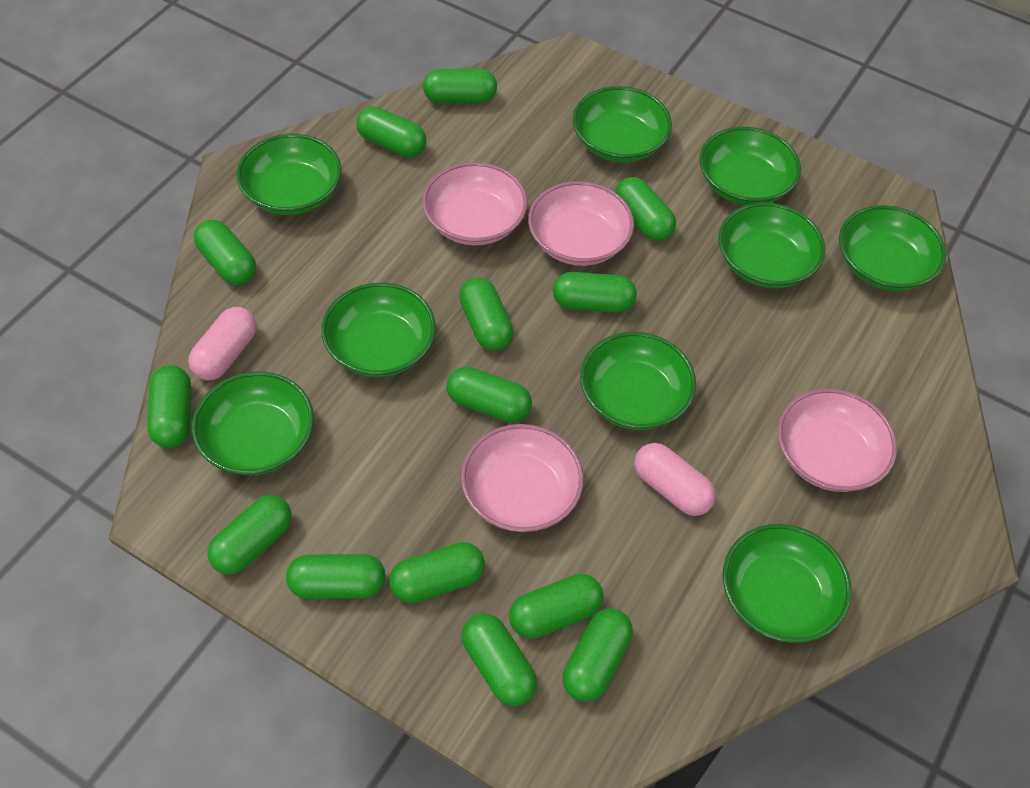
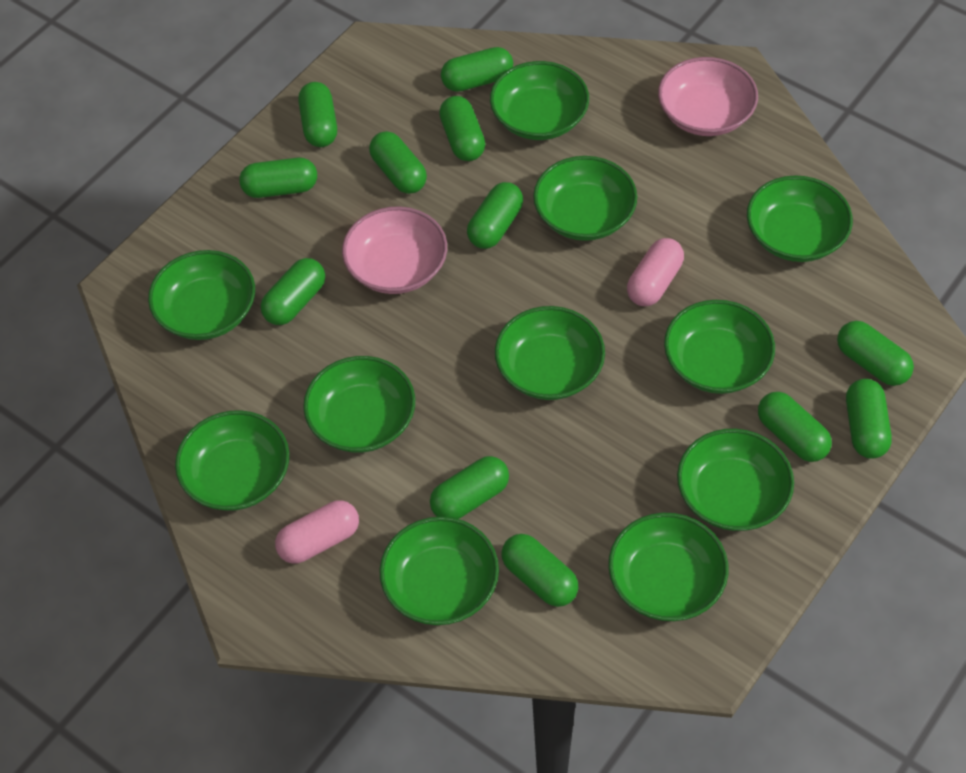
green bowl: [192,372,314,475] [236,134,342,215] [321,282,436,377] [573,86,672,163] [580,332,696,430] [699,127,801,205] [718,202,825,288] [723,524,851,643] [839,205,946,291] = 9 -> [148,250,255,340] [175,410,289,511] [303,356,415,453] [379,517,499,625] [490,61,589,140] [495,306,605,400] [533,156,637,241] [608,513,729,621] [664,300,775,394] [677,429,794,531] [747,176,853,262] = 11
green capsule: [147,365,191,448] [194,219,256,285] [207,495,292,575] [286,554,386,599] [356,106,426,157] [389,542,485,603] [423,69,497,103] [447,366,532,423] [459,277,514,351] [462,613,537,706] [509,574,603,639] [553,272,637,313] [563,608,633,702] [615,177,676,241] = 14 -> [239,158,317,198] [261,258,325,325] [298,82,337,147] [369,131,427,194] [430,456,509,519] [439,96,485,161] [441,47,513,92] [467,182,523,249] [502,534,578,607] [758,392,832,462] [837,321,914,386] [846,379,892,459] = 12
pink bowl: [422,162,528,246] [461,424,584,532] [528,181,634,266] [777,388,897,492] = 4 -> [342,206,447,294] [658,57,758,136] = 2

